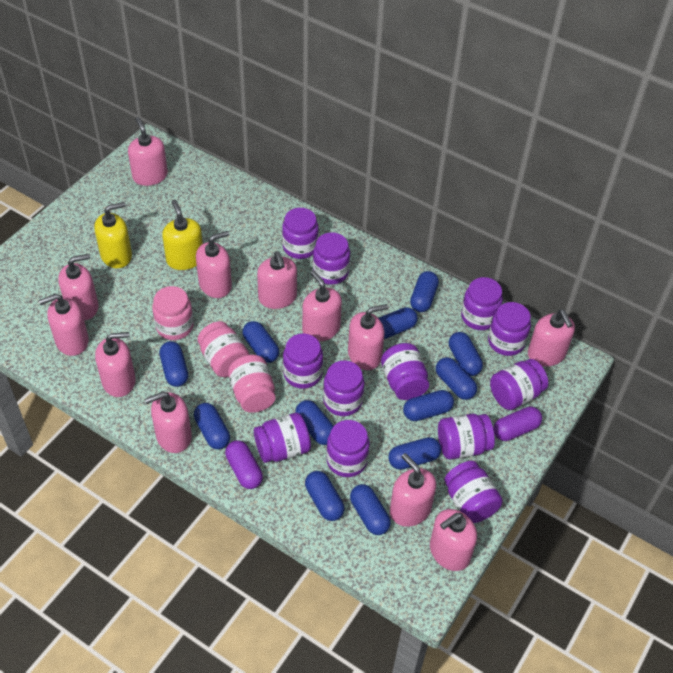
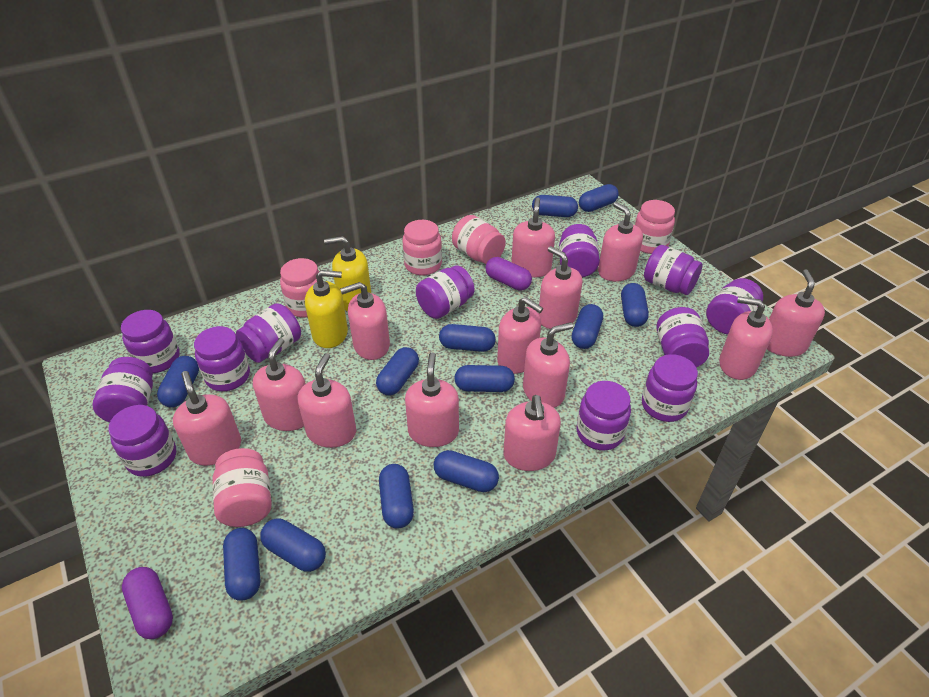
pink jar: [152,286,194,340] [198,321,249,377] [228,355,276,413] = 3 -> [212,448,272,527] [280,258,320,317] [402,220,442,275] [452,215,506,264] [635,200,675,254] = 5
pink soap dispenser: [39,294,89,356] [58,254,98,321] [95,332,136,397] [128,117,168,186] [145,392,192,453] [196,231,232,298] [257,251,297,309] [302,270,342,342] [348,304,388,370] [390,453,436,527] [430,509,477,571] [528,309,575,367] = 12 -> [173,371,241,466] [253,338,306,431] [298,353,356,448] [340,282,390,360] [405,353,459,447] [497,297,543,374] [504,395,561,471] [511,198,555,278] [523,322,573,408] [538,246,583,329] [598,202,643,282] [719,296,773,380] [767,269,825,357] = 13

